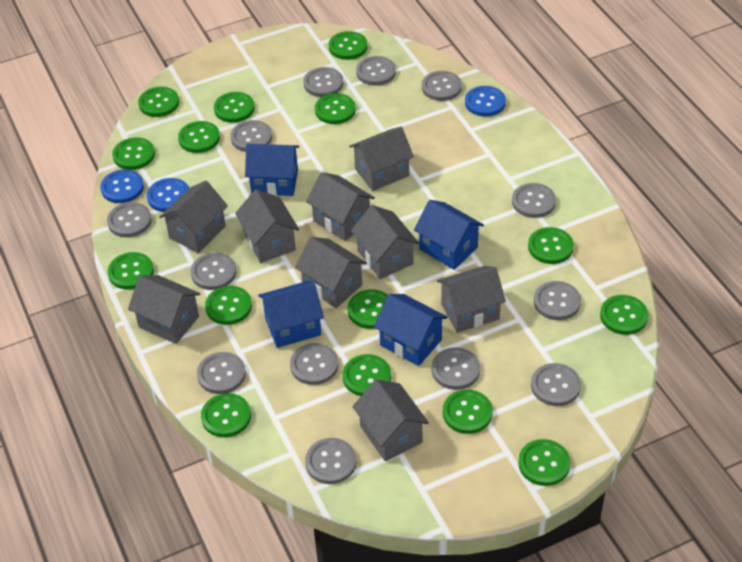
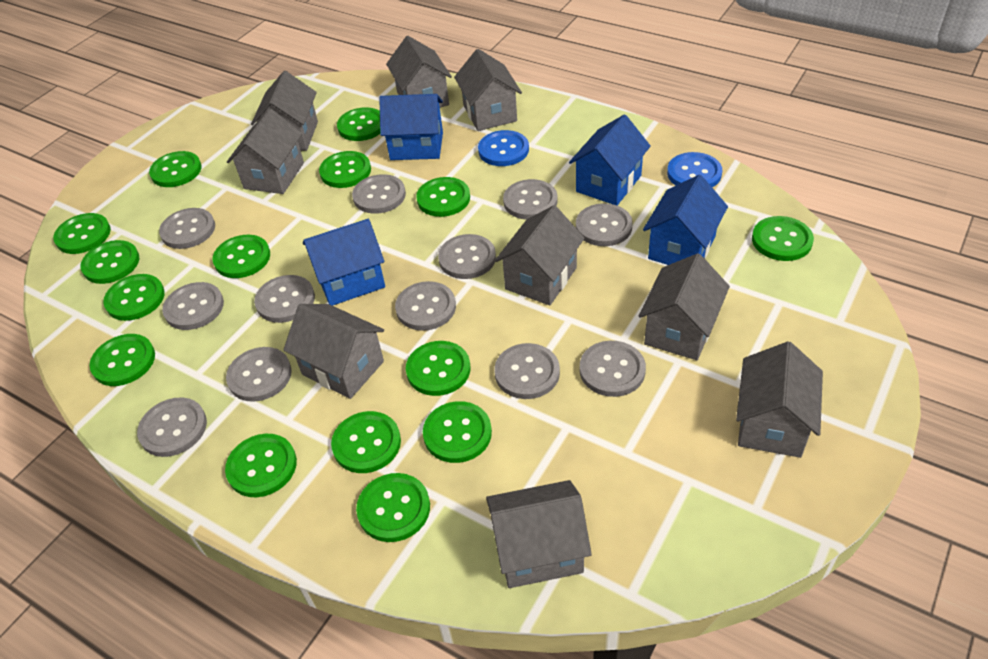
blue button: [100,169,144,203] [147,178,189,212] [465,86,506,117] = 3 -> [478,130,529,166] [667,152,722,187] = 2
grey button: [107,202,152,237] [191,252,236,290] [197,352,246,394] [230,120,272,152] [290,343,338,385] [303,67,343,97] [305,438,357,484] [356,56,396,86] [422,71,462,101] [432,348,480,390] [512,183,556,218] [531,363,581,406] [534,281,581,320] = 13 -> [137,397,207,457] [159,208,215,249] [162,282,224,330] [226,347,292,402] [254,275,315,323] [352,174,406,214] [395,281,456,331] [438,234,496,279] [495,343,560,399] [503,179,558,220] [576,203,633,246] [580,341,646,397] = 12

